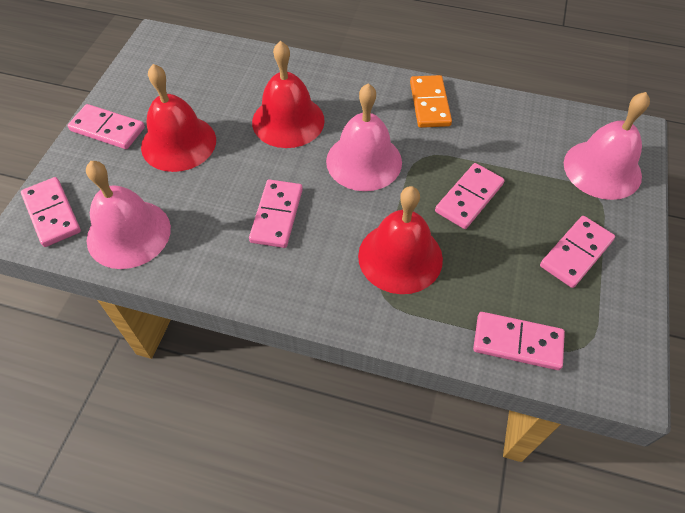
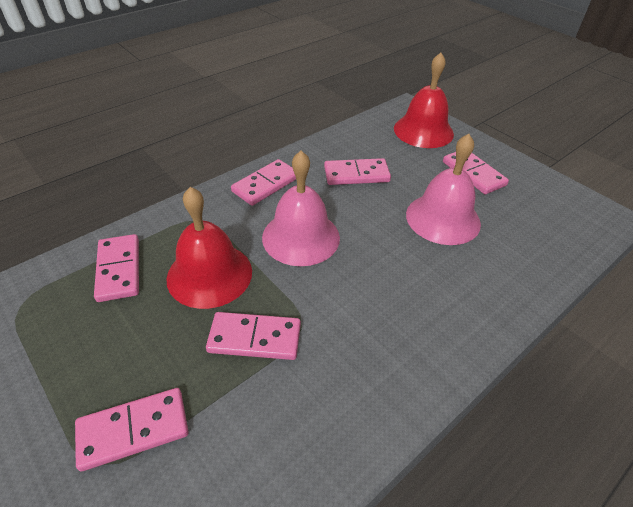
orange domino: [410,75,452,128] = 1 -> none = 0
pink bell: [86,161,171,269] [326,83,402,191] [564,92,650,200] = 3 -> [262,151,340,266] [406,134,481,245] = 2
red bell: [141,64,216,172] [252,41,325,148] [358,186,443,294] = 3 -> [166,187,252,309] [394,53,454,148] = 2

